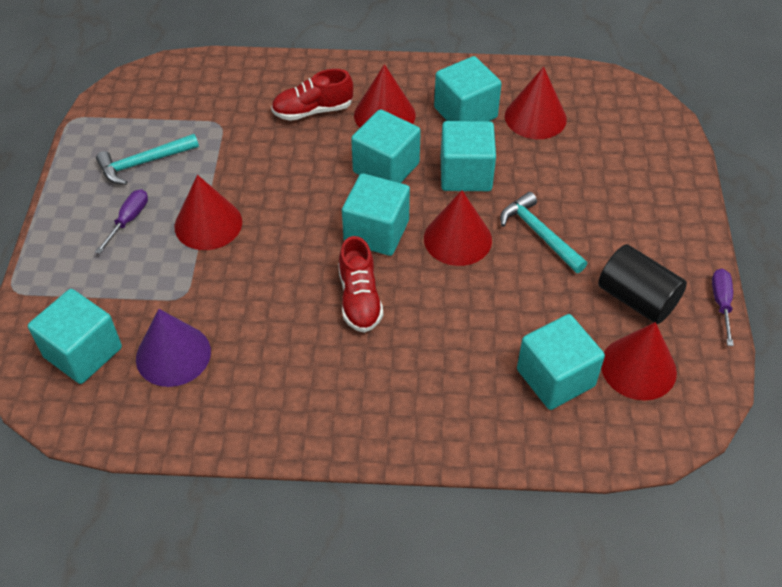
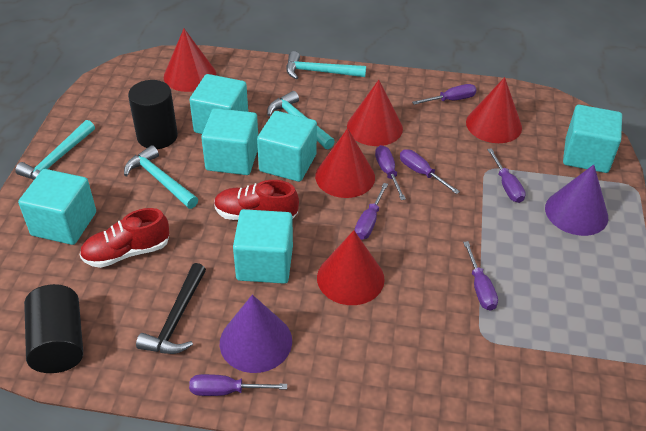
black cylinder: [598,244,687,324] = 1 -> [24,284,83,373] [128,80,178,149] = 2
black hammer: none = 0 -> [136,263,206,354] = 1
purple cone: [136,309,211,387] = 1 -> [220,295,292,373] [545,165,608,236] = 2
purple screwdriver: [95,189,148,254] [712,269,734,346] = 2 -> [189,374,287,396] [355,183,388,240] [375,145,406,200] [400,149,460,194] [412,84,476,105] [463,241,498,311] [487,148,526,203] = 7
turquoise hammer: [96,134,199,185] [500,192,587,273] = 2 -> [15,120,95,180] [124,145,198,209] [267,91,335,149] [286,51,366,80] = 4

